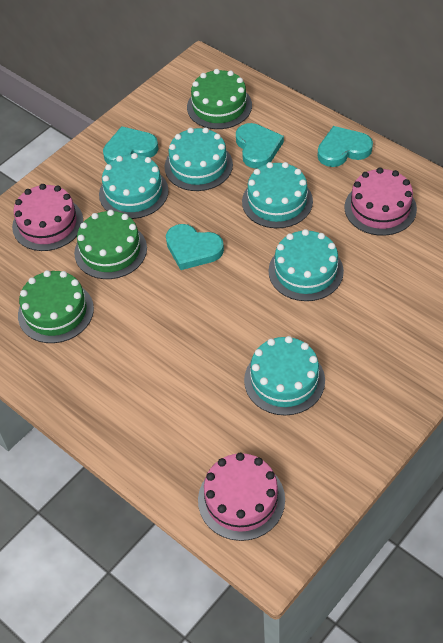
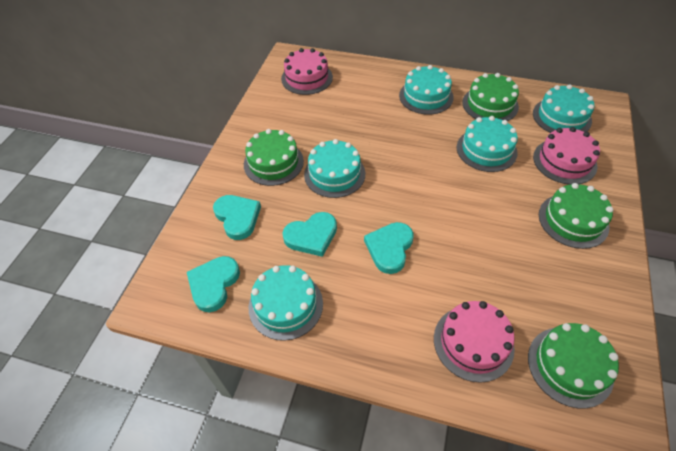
green cake: [18,270,94,343] [74,210,147,279] [187,69,252,129] = 3 -> [244,129,304,186] [462,73,519,121] [528,323,619,408] [539,183,613,249] = 4

